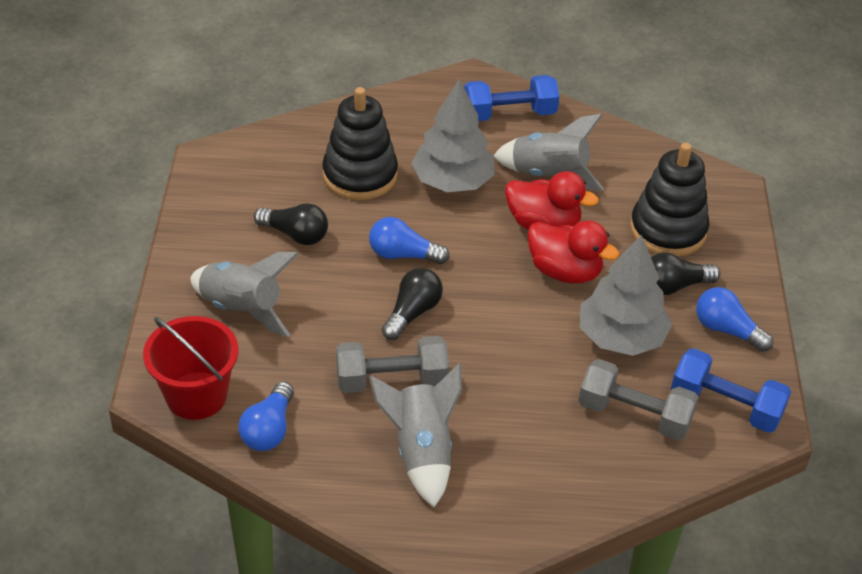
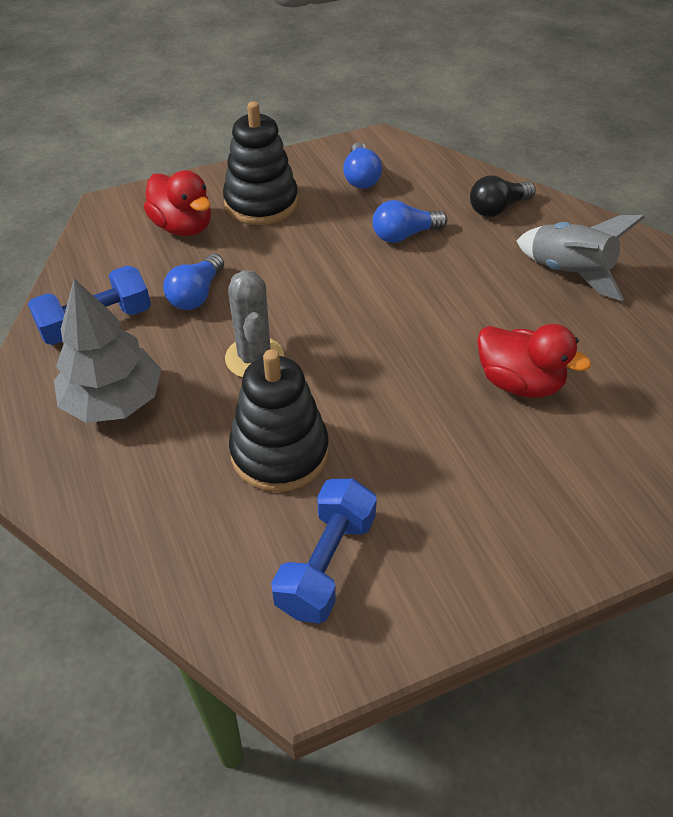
black light bulb: [254,203,328,245] [382,268,443,340] [651,252,721,295] = 3 -> [470,175,536,217] = 1
grey cactus: none = 0 -> [225,270,284,378] = 1
grey dumbbell: [336,336,449,393] [578,359,699,440] = 2 -> none = 0
grey rocket: [191,252,299,337] [369,363,462,507] [494,114,604,191] = 3 -> [517,215,645,301] = 1
grey tree: [411,79,495,192] [580,235,672,356] = 2 -> [54,279,161,423] = 1
red bucket: [143,316,238,420] = 1 -> none = 0

